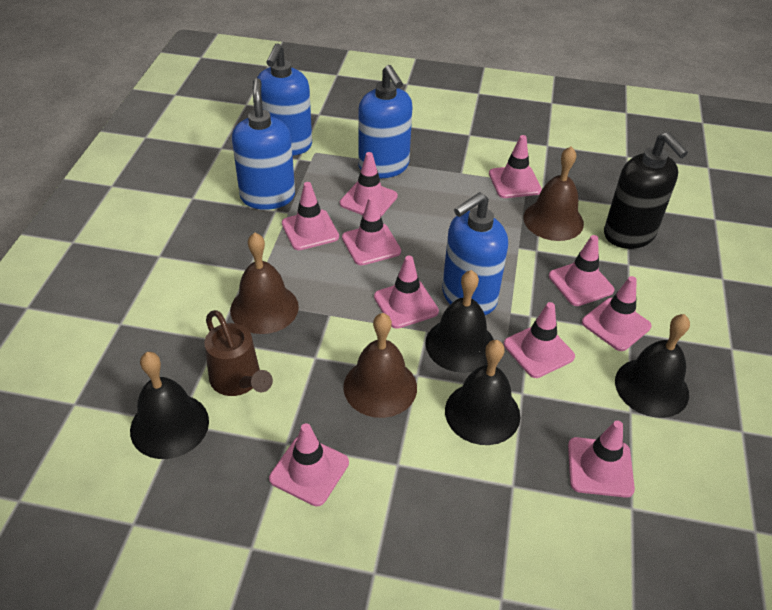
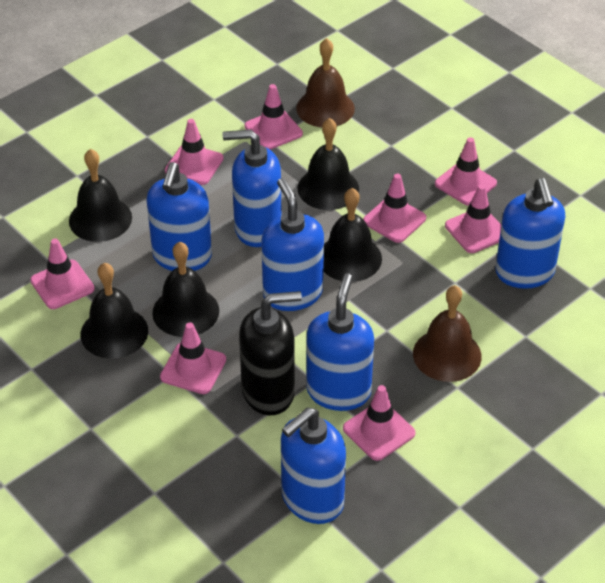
black bell: [130,352,209,459] [425,270,494,373] [445,340,520,445] [615,314,690,418] = 4 -> [69,149,132,242] [81,263,148,359] [152,242,219,337] [298,118,359,210] [323,188,382,282] = 5
blue soap dispenser: [232,78,295,210] [257,43,312,155] [358,65,412,178] [442,192,508,315] = 4 -> [147,162,212,271] [222,129,282,247] [261,178,324,311] [281,407,346,524] [306,273,374,411] [495,178,565,289] = 6
brown bell: [230,233,299,334] [343,313,417,418] [524,146,584,241] = 3 -> [296,38,355,127] [413,285,482,382] = 2
brown watering can: [204,310,273,396] = 1 -> none = 0
pink traffic cone: [269,423,349,506] [282,182,339,250] [340,152,398,217] [342,196,401,266] [374,256,439,329] [489,135,542,198] [504,302,575,378] [549,235,614,306] [568,421,635,498] [582,276,652,351] = 10 -> [30,239,95,309] [160,322,226,394] [165,119,224,185] [244,84,303,149] [343,385,416,461] [363,174,426,243] [435,137,497,206] [445,184,501,253] = 8

